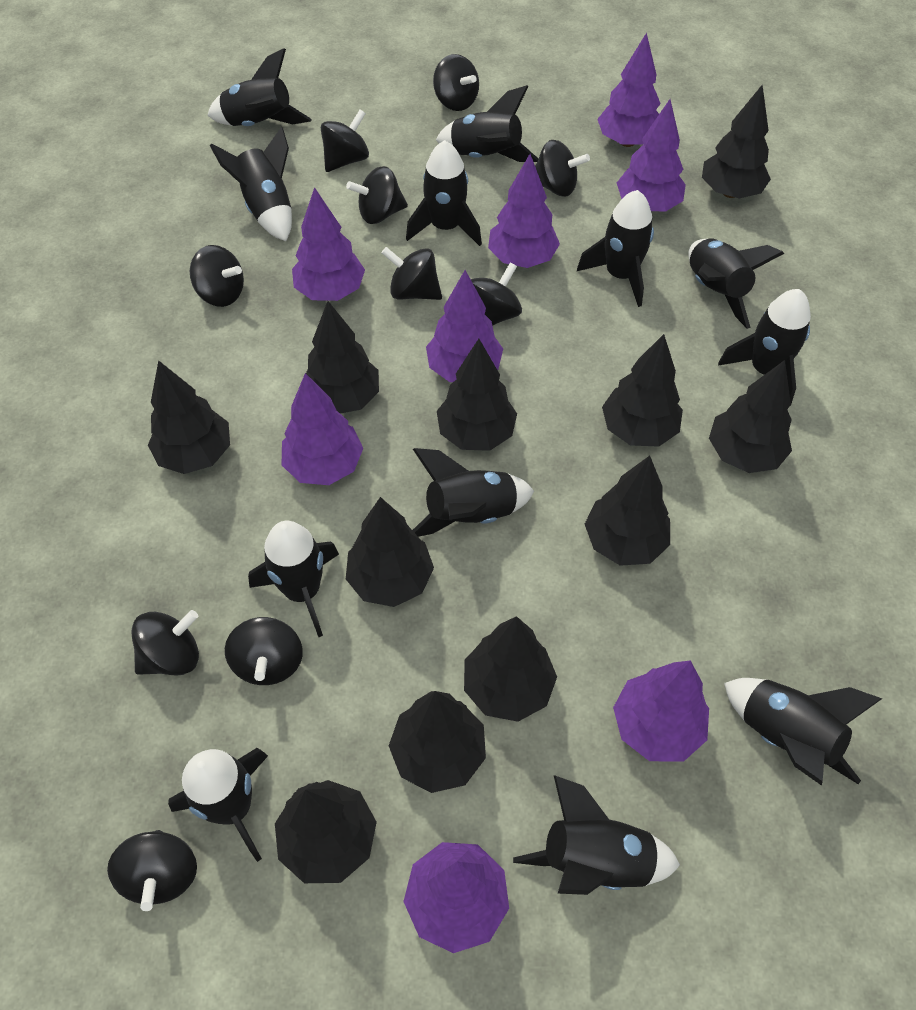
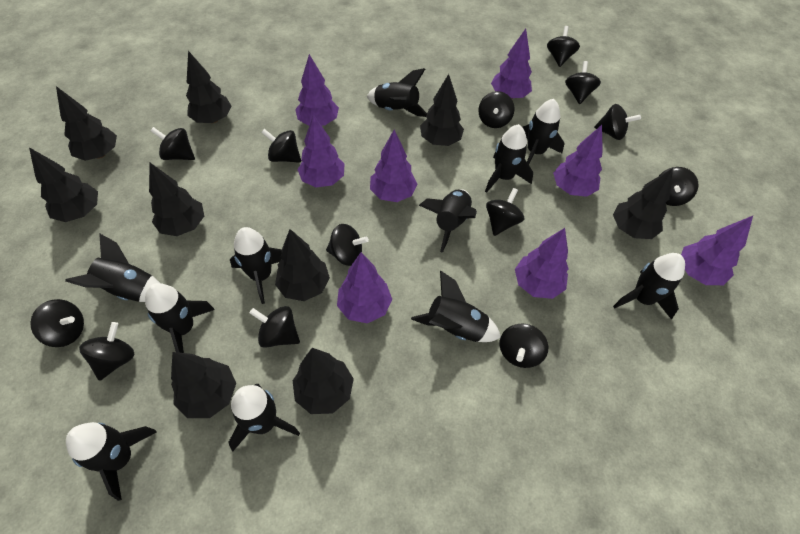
black rocket: [168,748,268,862] [207,48,312,126] [210,127,292,241] [248,521,339,637] [406,140,482,246] [413,448,534,537] [436,85,538,162] [513,775,680,895] [577,190,654,307] [688,239,784,329] [718,289,811,404] [724,678,882,786] = 12 -> [65,233,160,302] [66,422,157,501] [145,283,215,353] [228,384,300,451] [230,227,282,304] [367,68,427,117] [411,271,501,342] [419,189,477,253] [485,124,533,193] [523,99,565,165] [613,253,685,320] = 11
black spinning top: [107,830,197,911] [131,610,199,675] [190,245,244,307] [225,617,303,685] [321,110,369,172] [346,166,408,224] [381,247,442,300] [433,54,479,111] [471,262,522,326] [535,140,590,197] = 10 -> [30,299,84,347] [79,322,135,381] [151,127,195,160] [250,306,300,348] [261,129,301,163] [326,224,369,266] [478,91,515,128] [486,188,524,236] [499,323,548,368] [547,26,580,67] [565,61,601,104] [594,104,641,140] [659,167,698,206] = 13
black tree: [148,360,230,474] [275,780,377,883] [306,301,379,414] [346,497,434,607] [389,691,486,793] [437,339,517,451] [464,616,557,722] [585,456,670,566] [602,334,683,447] [702,85,771,198] [709,360,792,473] = 11 -> [29,147,98,222] [56,86,117,161] [149,163,204,236] [171,352,236,418] [186,51,232,123] [275,229,330,301] [293,348,354,414] [420,74,464,146] [613,168,673,239] = 9

